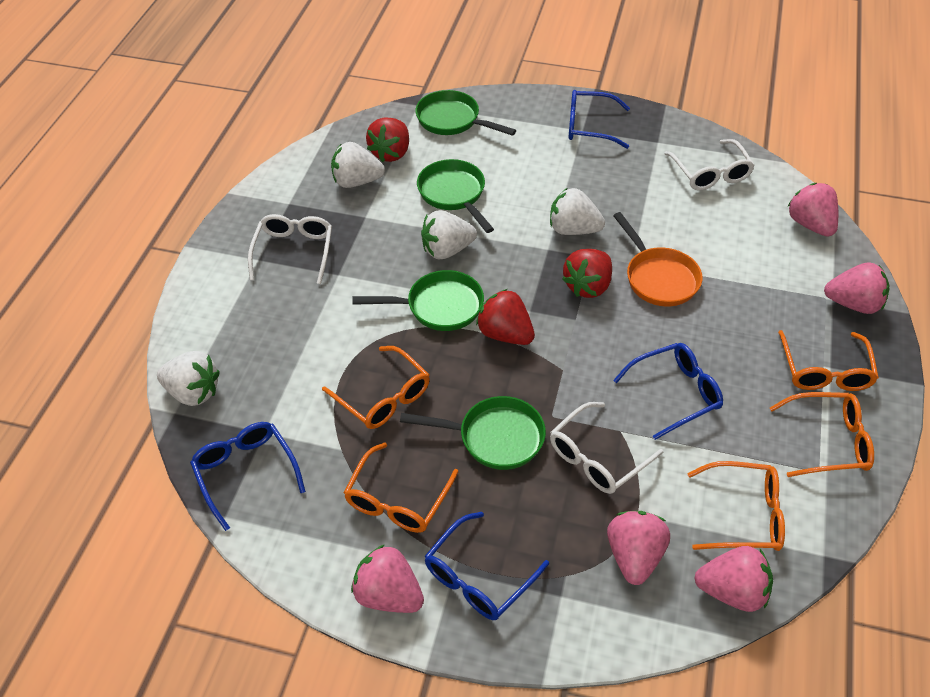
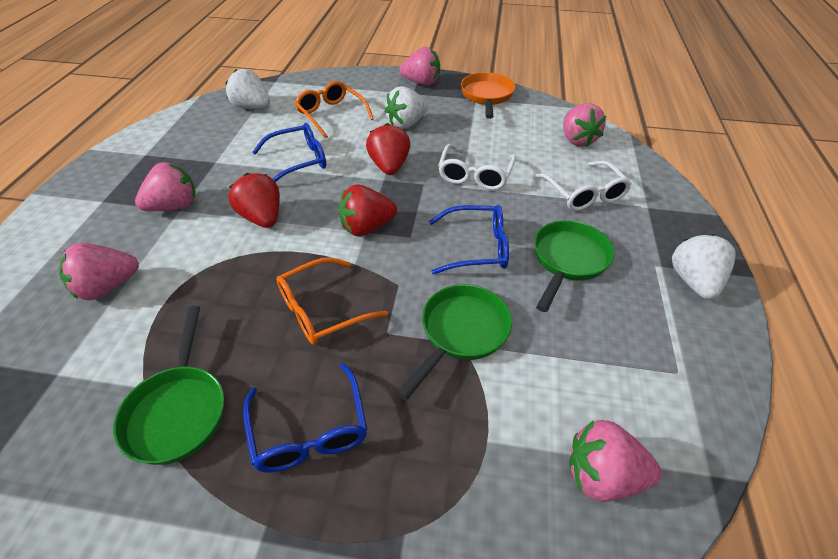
blue glasses: [190,422,306,531] [424,512,549,620] [568,90,630,149] [613,343,723,440] = 4 -> [243,363,368,472] [252,123,326,182] [429,205,509,274] = 3
green pan: [352,270,484,331] [400,396,546,470] [415,90,516,136] [417,159,494,233] = 4 -> [113,306,224,465] [397,284,512,400] [534,220,614,312] = 3
orange glasses: [322,346,430,429] [344,442,458,533] [687,461,785,551] [770,392,874,477] [778,330,879,391] = 5 -> [277,257,388,345] [295,81,374,139] = 2
white glasses: [248,214,332,284] [550,402,663,494] [664,139,755,190] = 3 -> [438,144,516,190] [535,160,632,211] = 2
white strawberry: [157,351,220,406] [331,142,385,188] [421,210,477,259] [550,188,605,235] = 4 -> [225,69,270,109] [384,86,428,129] [672,233,736,299] = 3

